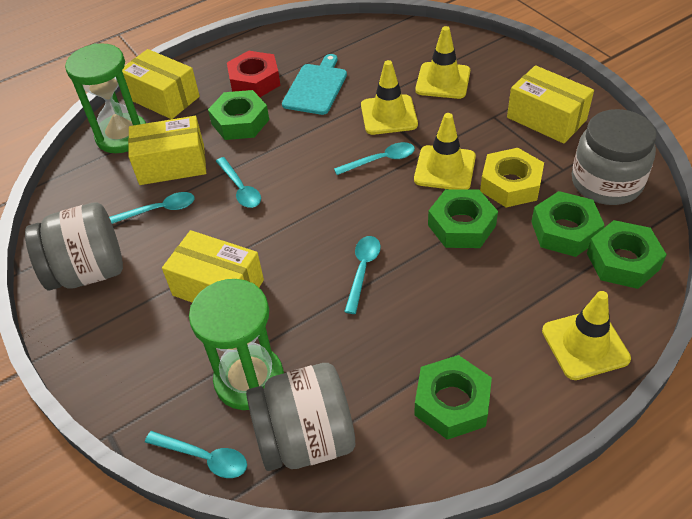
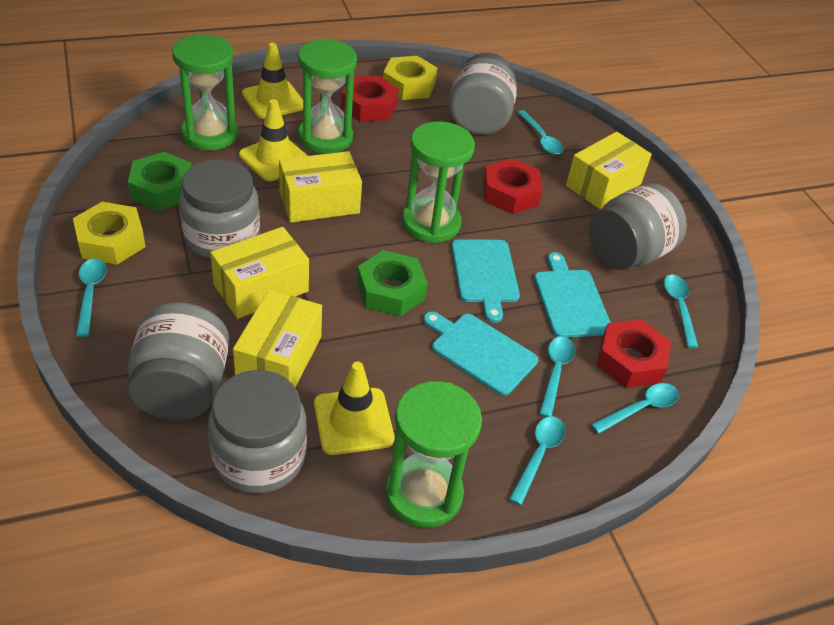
green hourglass: [65,43,146,153] [189,279,284,410] = 2 -> [172,34,238,151] [298,39,357,154] [386,381,482,528] [402,121,475,243] = 4
green nut: [208,90,269,140] [414,355,492,440] [428,189,498,248] [531,191,605,257] [587,220,667,289] = 5 -> [128,152,192,211] [357,250,428,317] = 2
grey jar: [25,202,123,291] [246,363,355,471] [572,109,656,205] = 3 -> [127,302,229,420] [179,159,260,259] [208,370,307,494] [449,53,517,135] [589,183,687,270] = 5
red nut: [227,51,280,97] = 1 -> [341,76,399,122] [483,158,543,214] [597,319,671,388] = 3
turquoise cutting board: [282,54,347,115] = 1 -> [423,311,538,396] [451,239,520,323] [534,252,611,338] = 3
turquoise spoon: [109,192,195,224] [145,431,247,478] [216,157,261,208] [334,142,415,175] [344,236,381,314] = 5 -> [76,258,107,337] [509,416,565,505] [517,110,563,155] [539,337,575,417] [591,383,679,434] [664,275,698,348] = 6
yellow nut: [480,148,544,207] = 1 -> [73,202,146,265] [383,56,437,100] = 2
yellow traffic cone: [361,60,418,135] [414,113,476,190] [415,26,470,99] [542,291,631,380] = 4 -> [239,99,308,181] [242,42,303,119] [314,362,395,455] = 3

